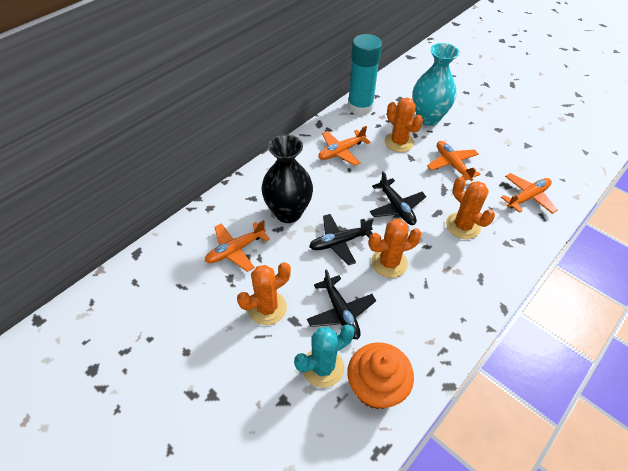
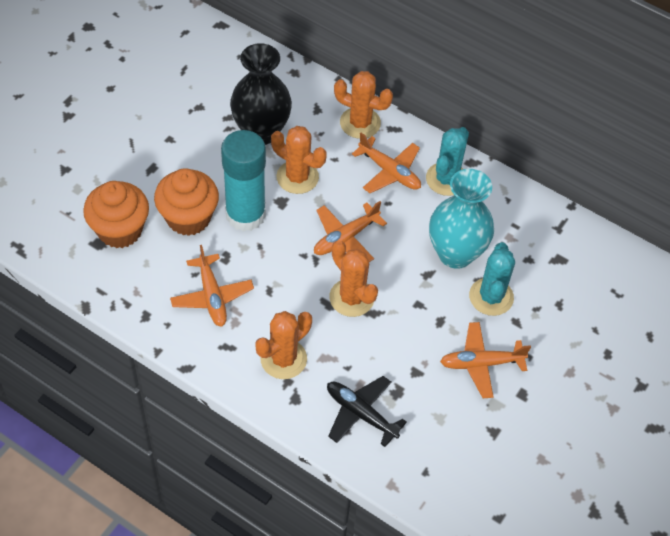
black plane: [307,269,376,339] [309,214,374,265] [370,171,426,225] = 3 -> [327,376,407,447] = 1
orange cupcake: [347,342,414,409] = 1 -> [83,181,149,248] [154,168,219,236] = 2
turquoise cactus: [294,324,354,388] = 1 -> [426,127,469,196] [469,242,515,316] = 2

